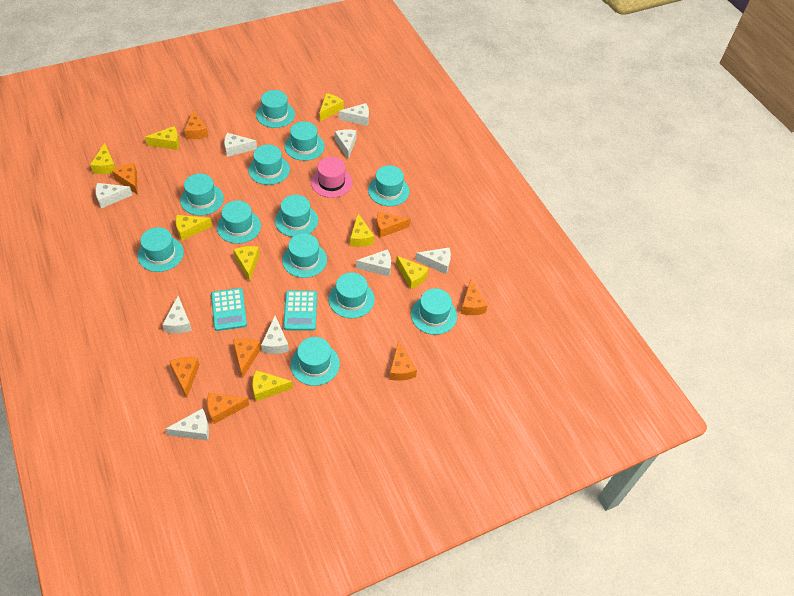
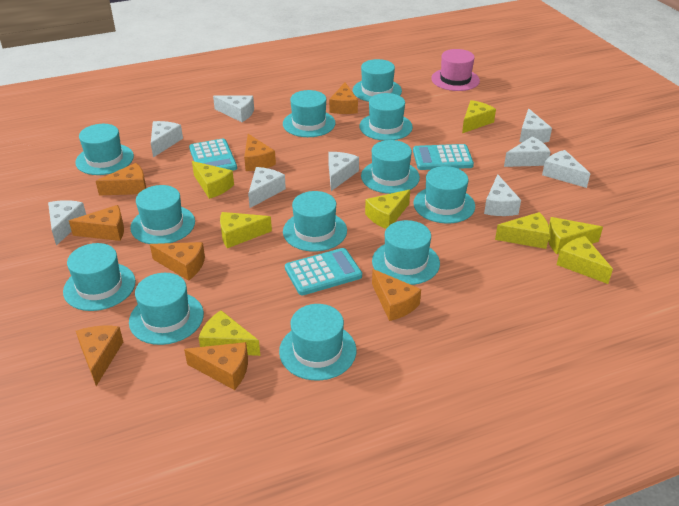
turquoise calculator: [211,288,247,331] [283,291,317,331] = 2 -> [189,139,237,171] [285,248,362,295] [413,144,474,170] = 3

